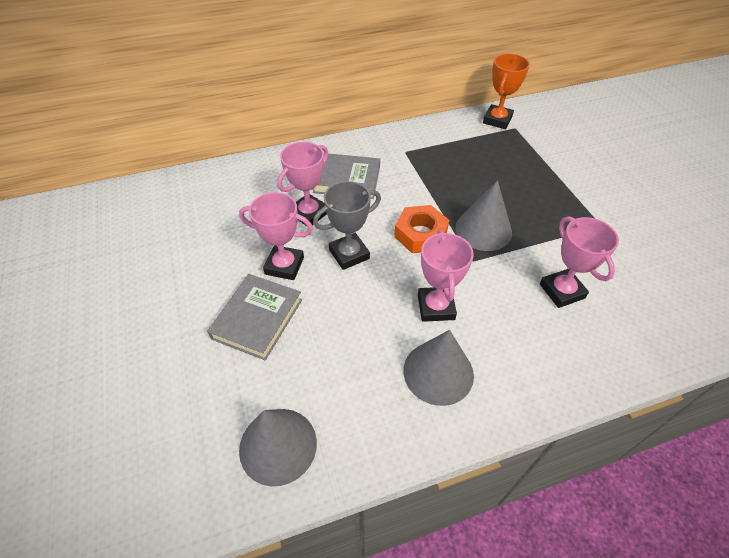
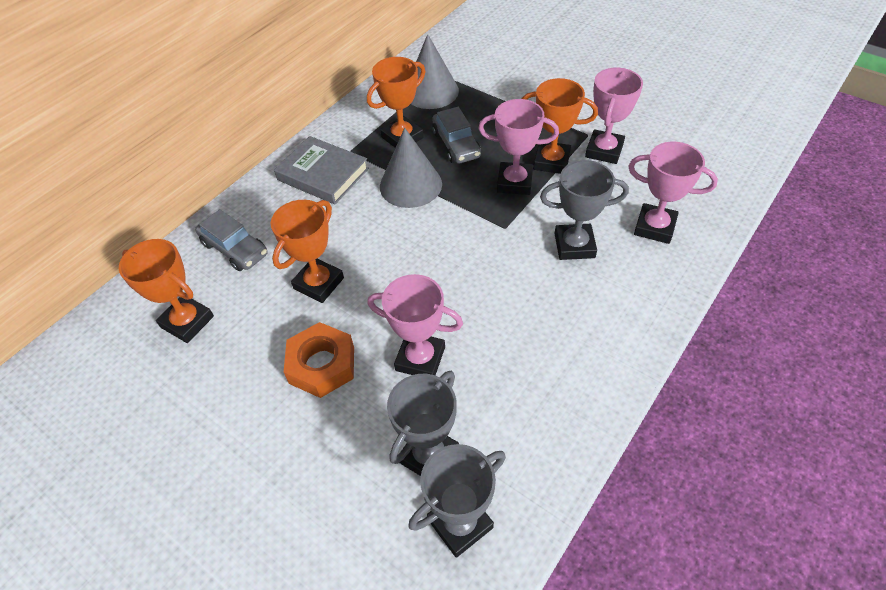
grey book: [207,274,302,361] [313,154,380,199] = 2 -> [274,136,369,204] = 1
grey car: none = 0 -> [195,209,267,271] [432,107,481,164] = 2
grey cone: [239,409,317,486] [404,330,474,406] [456,180,512,251] = 3 -> [380,128,442,208] [411,34,459,109] = 2
grey trophy: [313,181,381,270] = 1 -> [387,371,459,476] [409,444,506,558] [540,160,629,260] = 3
orange trophy: [483,54,530,129] = 1 -> [119,239,214,343] [271,200,344,303] [367,57,425,148] [521,78,598,174] = 4

